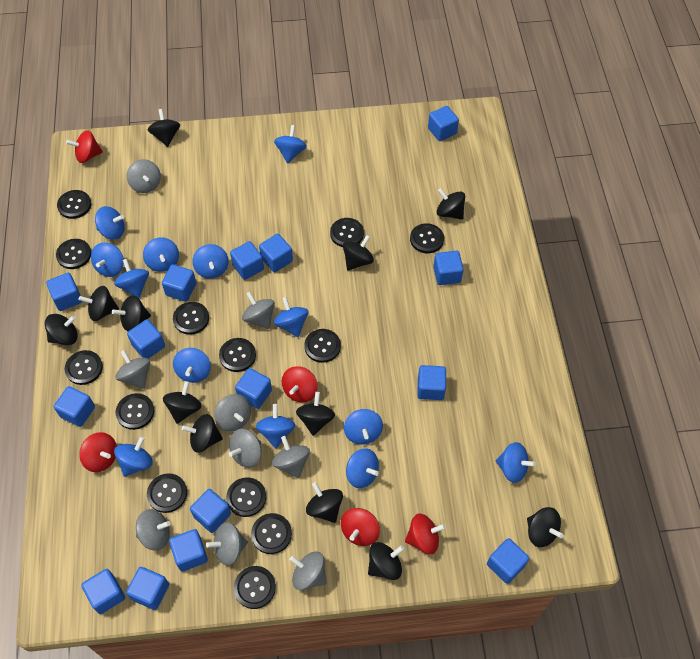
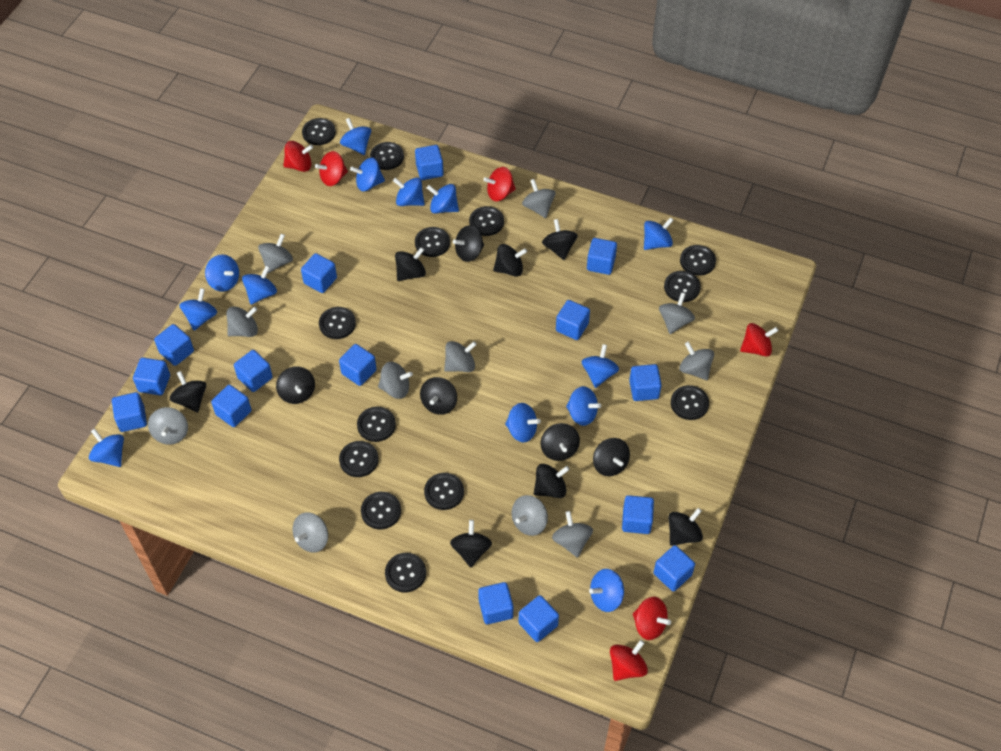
grey spinning top: [116,350,150,389] [127,159,161,193] [136,509,171,551] [206,522,248,565] [214,394,251,432] [229,429,261,468] [242,292,275,329] [272,436,310,478] [289,552,327,590] = 9 -> [148,407,188,445] [226,306,258,337] [258,234,293,273] [293,512,328,553] [378,362,413,399] [444,341,477,372] [512,495,548,536] [522,179,556,218] [552,511,593,558] [659,292,695,334] [679,342,714,380] = 11
red spinning top: [66,130,103,163] [79,432,117,472] [282,366,318,402] [341,508,380,546] [405,513,446,554] = 5 -> [283,141,313,172] [315,151,348,186] [484,167,516,201] [610,640,648,681] [633,597,671,640] [740,323,779,357] = 6

